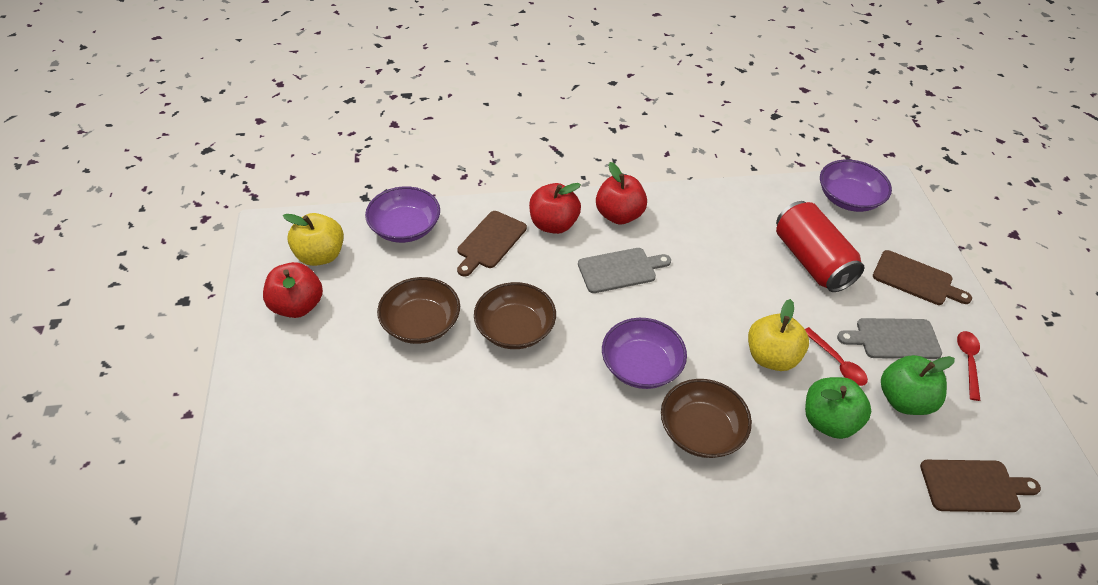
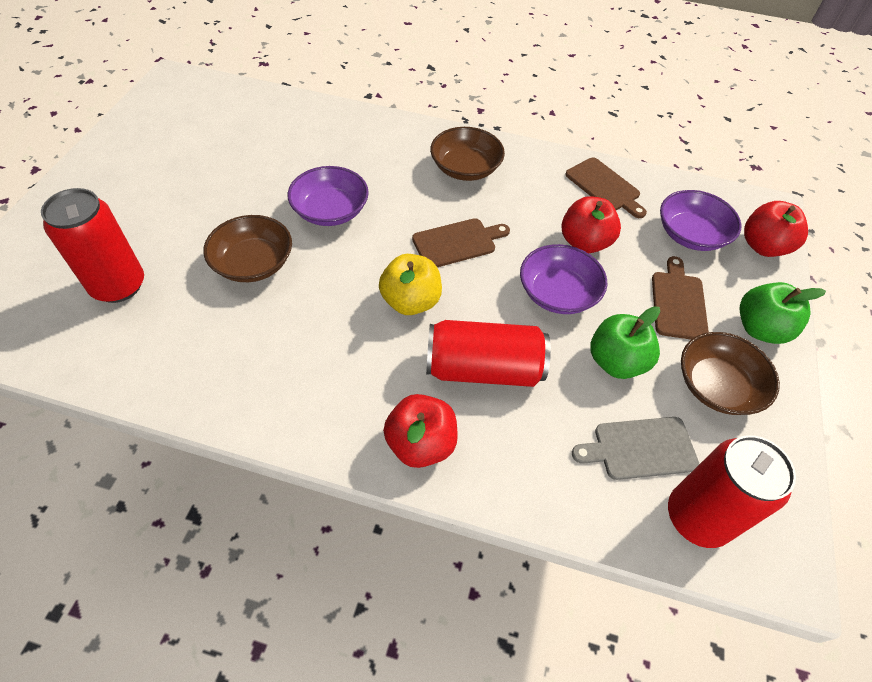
grey cutting board: [578,248,671,293] [837,318,942,359] = 2 -> [572,417,699,480] = 1
red can: [776,201,864,292] = 1 -> [41,188,144,303] [426,320,551,387] [668,435,796,548] = 3
red spoon: [805,327,868,386] [957,331,981,401] = 2 -> none = 0
yellow apple: [283,213,344,266] [748,299,809,371] = 2 -> [379,254,442,315] = 1

